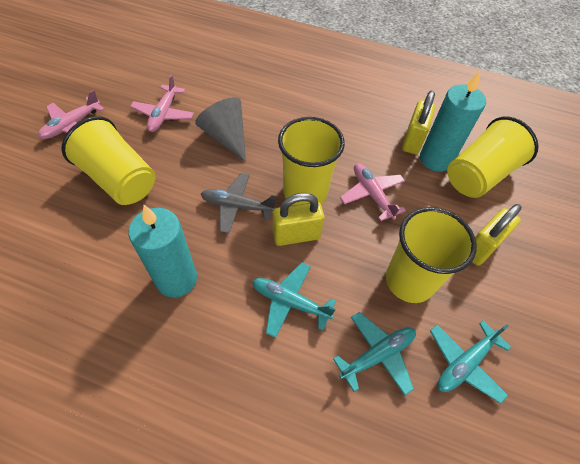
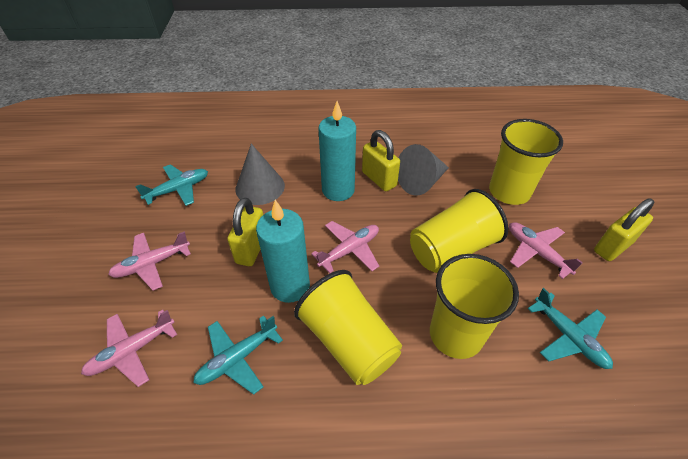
grey cone: [195,97,246,162] = 1 -> [235,144,285,205] [398,144,449,196] = 2
grey plane: [201,173,276,233] = 1 -> none = 0
pink plane: [38,90,105,139] [130,74,194,132] [340,163,406,221] = 3 -> [81,310,177,387] [108,231,191,291] [311,221,379,273] [509,222,583,279] = 4

